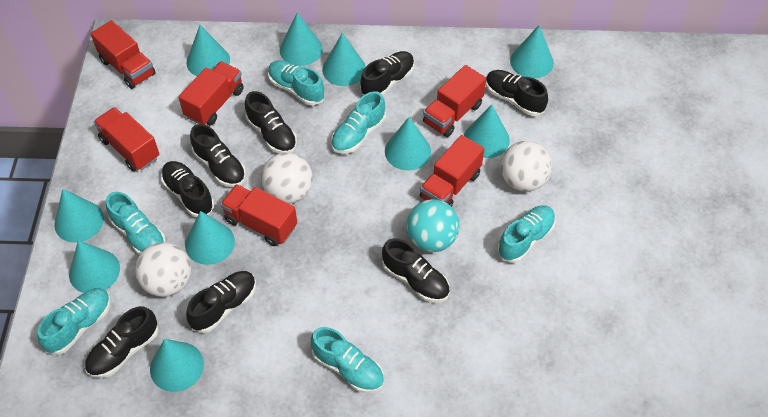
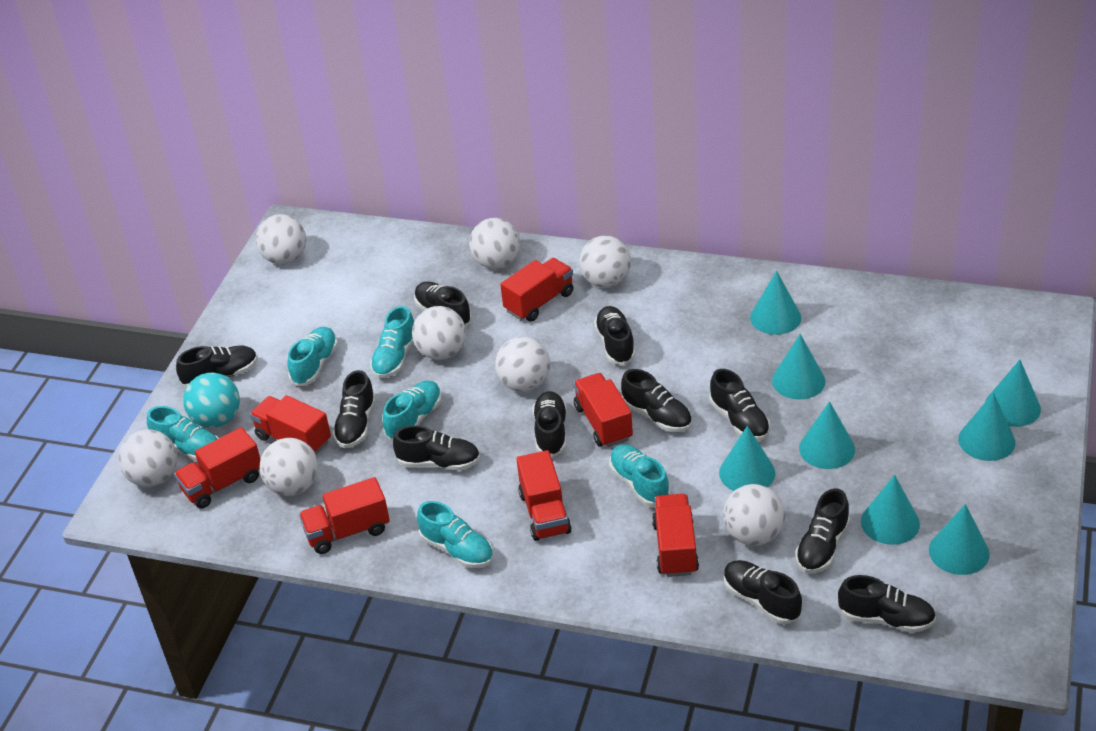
black shoe: [85,306,159,378] [161,161,214,217] [186,271,256,333] [190,124,246,187] [245,91,297,154] [360,51,414,96] [382,238,450,303] [486,70,548,116] = 8 -> [176,346,258,387] [333,370,376,448] [393,425,480,470] [414,282,472,327] [533,391,567,457] [594,306,636,365] [621,369,692,432] [709,369,770,441] [724,560,802,624] [795,488,850,573] [838,575,936,633] = 11
red truck: [91,20,156,89] [94,107,159,171] [179,61,244,126] [220,184,297,246] [420,135,484,207] [423,65,486,137] = 6 -> [174,427,260,508] [250,395,331,455] [299,477,390,554] [500,258,574,322] [517,450,572,541] [573,373,633,447] [652,494,699,577] = 7
turquoise cone: [54,189,104,242] [69,240,120,293] [150,339,204,392] [185,211,235,265] [186,25,230,76] [280,13,323,66] [322,33,366,86] [385,117,431,170] [464,104,510,158] [510,25,554,78] = 10 -> [719,426,775,491] [750,271,801,335] [772,334,826,399] [799,401,855,469] [861,475,920,545] [929,504,990,575] [958,393,1015,461] [985,360,1041,427] = 8
white ball: [135,242,191,297] [261,153,313,204] [501,141,552,192] = 3 -> [118,429,177,487] [256,214,306,264] [259,438,318,496] [412,306,466,360] [469,218,520,269] [495,337,550,392] [579,236,631,288] [723,484,785,546] = 8

